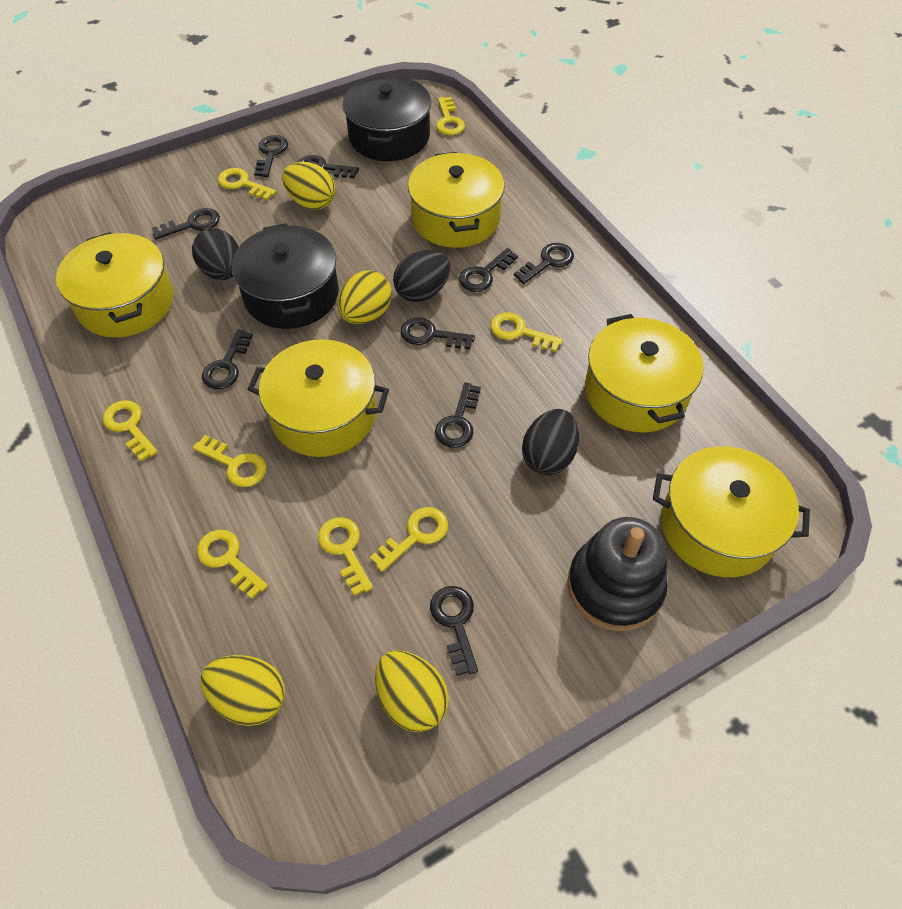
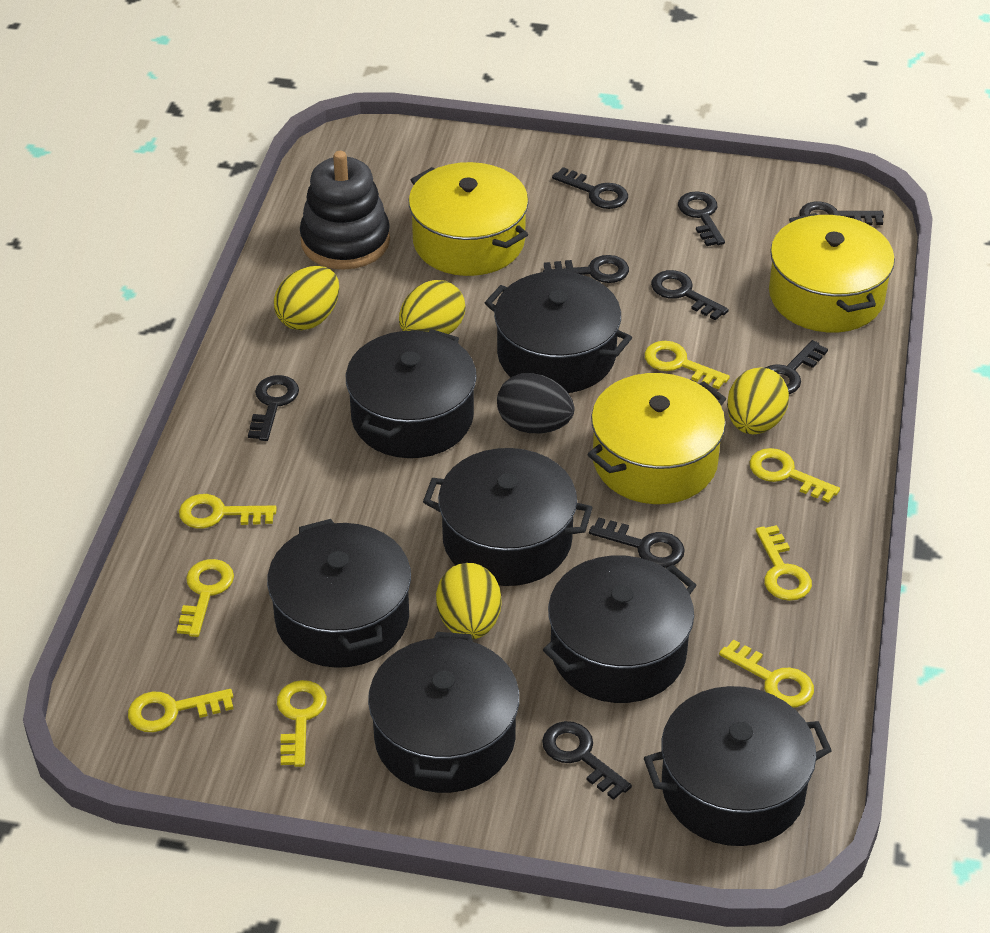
black egg: [192,228,239,280] [393,250,450,302] [522,409,579,475] = 3 -> [497,373,575,433] = 1
black pot: [231,223,339,329] [343,75,431,161] = 2 -> [267,519,411,668] [346,329,477,458] [368,632,519,793] [423,448,593,586] [485,271,632,393] [543,556,696,703] [644,686,832,846] = 7
yellow pot: [56,232,173,338] [248,339,389,457] [408,152,505,248] [585,314,703,432] [653,446,810,577] = 5 -> [409,162,529,276] [587,373,726,504] [769,213,895,332] = 3

